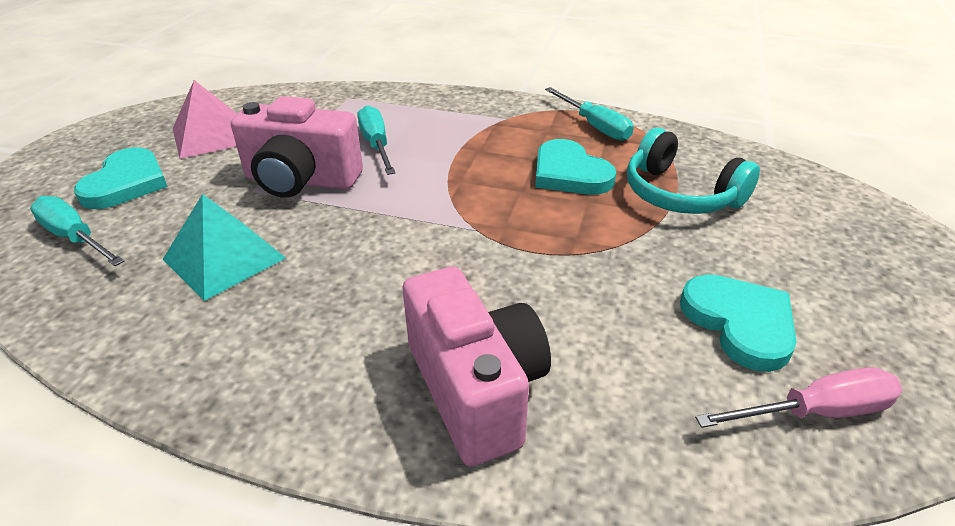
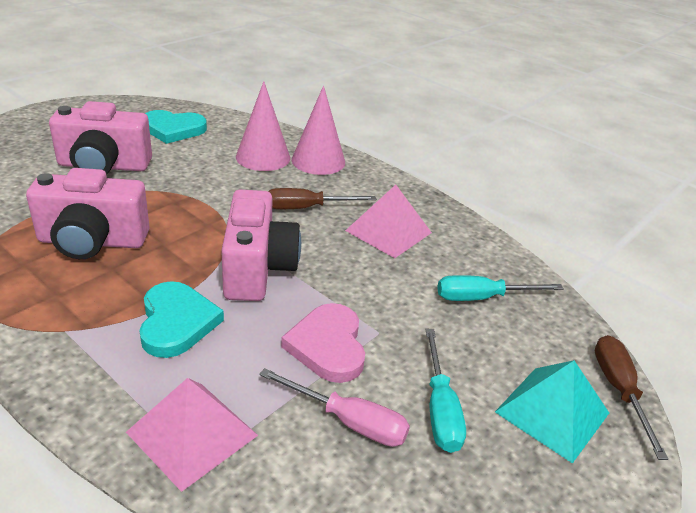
brown screwdriver: none = 0 -> [268,188,376,209] [595,335,668,460] = 2
pink camera: [231,96,363,198] [403,266,551,467] = 2 -> [26,168,150,259] [49,101,152,174] [221,189,301,301] = 3
pink cone: none = 0 -> [236,81,290,171] [292,86,345,175] = 2
pink heart: none = 0 -> [281,303,365,383] = 1
pink pyramid: [173,80,237,159] = 1 -> [126,378,258,492] [345,185,432,258] = 2
turquoise headphones: [627,128,760,214] = 1 -> none = 0
turquoise heart: [74,147,168,209] [535,139,616,195] [680,274,797,372] = 3 -> [139,281,224,358] [145,110,207,144] = 2
turquoise screwdriver: [30,196,124,266] [357,105,395,175] [545,87,634,141] = 3 -> [425,329,466,453] [437,275,563,301] = 2

